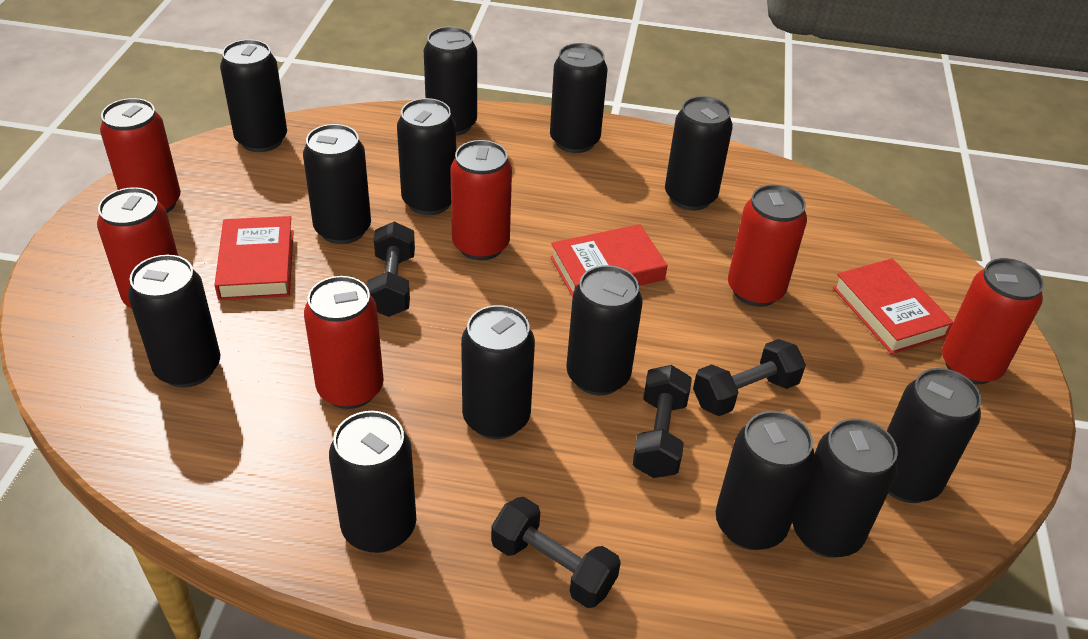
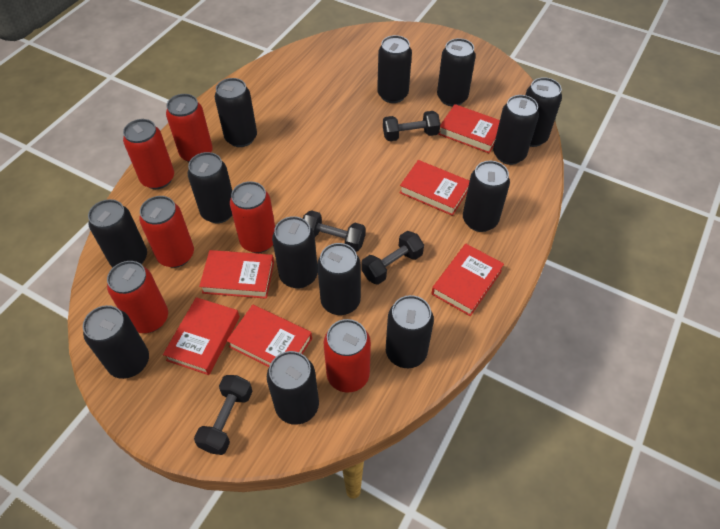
red book: [214,216,294,300] [550,224,668,297] [833,259,954,354] = 3 -> [163,297,240,375] [199,250,274,299] [227,305,312,367] [399,160,469,216] [431,244,504,316] [438,104,500,153] = 6

